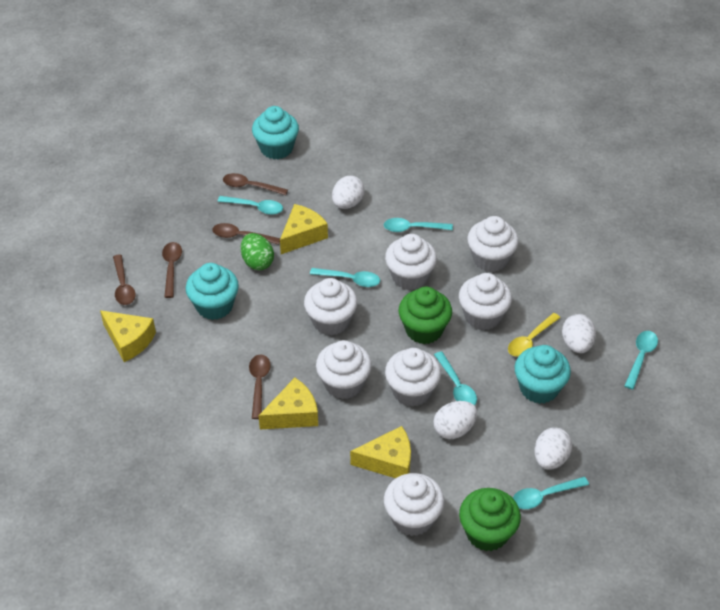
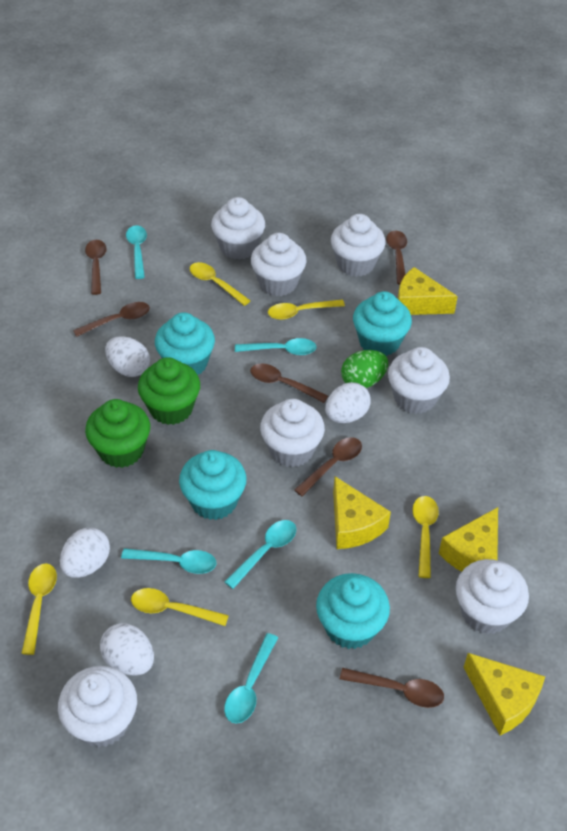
brown spoon: [113,254,136,305] [162,242,182,298] [212,223,280,245] [223,173,288,195] [249,354,271,419] = 5 -> [73,302,150,337] [85,240,107,295] [250,364,328,403] [294,437,362,496] [340,668,444,708] [386,230,407,284] = 6
turquoise cupcake: [186,263,239,320] [252,106,299,159] [514,345,571,404] = 3 -> [155,312,215,375] [179,450,247,520] [316,573,390,649] [353,291,412,356] = 4
turquoise spoon: [217,196,283,215] [310,268,380,287] [384,218,453,232] [434,351,477,406] [513,477,589,509] [624,331,658,390] = 6 -> [121,548,216,574] [126,225,147,279] [224,633,278,724] [225,520,296,589] [235,338,317,355] = 5
yellow spoon: [508,313,560,357] = 1 -> [21,563,57,655] [131,588,229,626] [190,262,251,306] [268,300,345,320] [412,496,439,578] = 5

